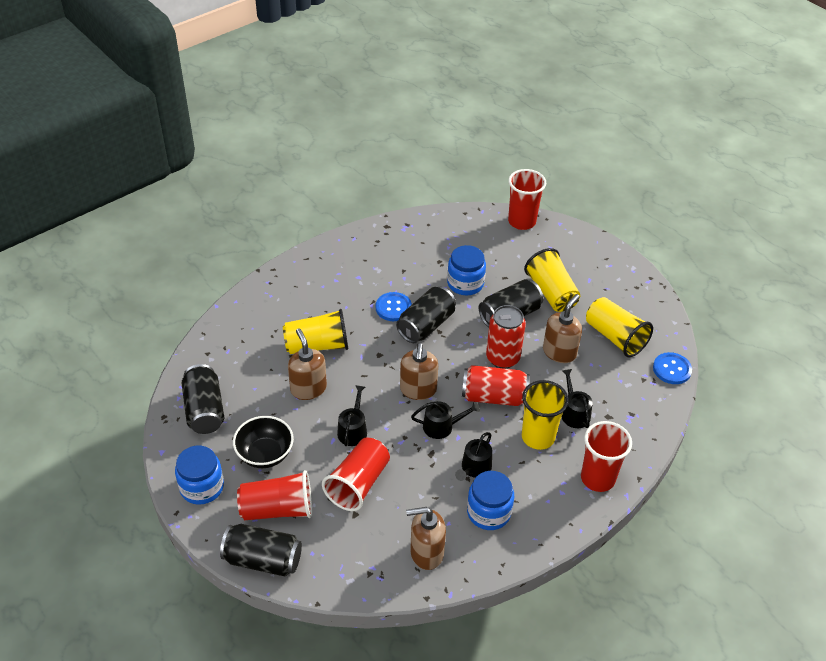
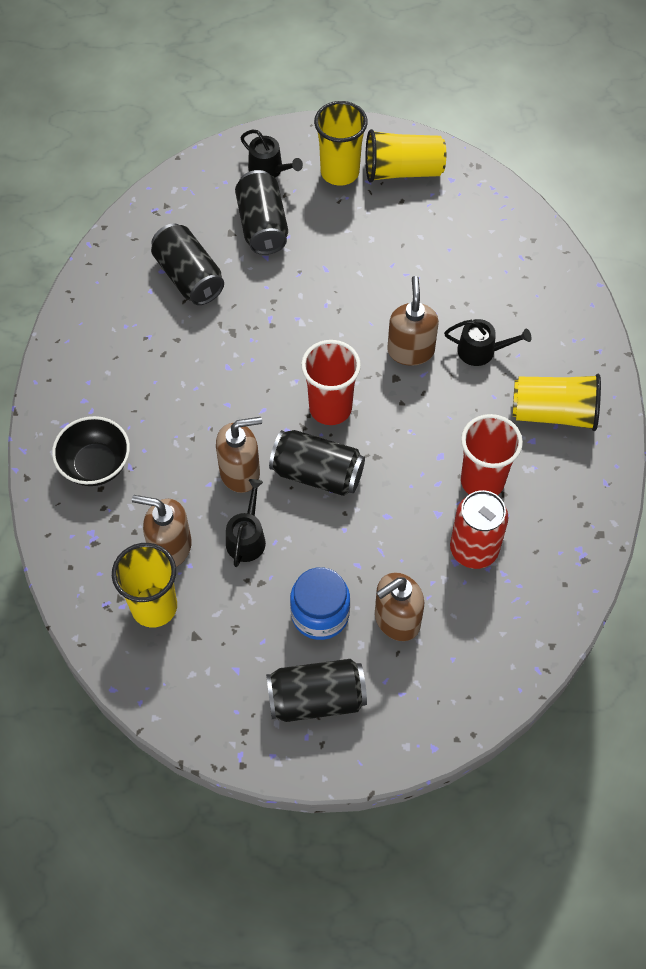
black watering can: [337,385,367,446] [411,401,480,439] [455,432,492,481] [562,369,593,428] = 4 -> [226,479,266,567] [240,130,303,178] [444,319,531,366] = 3
blue button: [376,292,412,321] [653,352,692,384] = 2 -> none = 0
blue jar: [175,446,224,505] [447,245,486,295] [467,471,514,530] = 3 -> [290,567,350,640] = 1
red can: [462,365,530,406] [486,305,526,369] = 2 -> [450,490,508,569] = 1
red cup: [237,470,312,520] [322,437,390,511] [508,169,546,230] [581,421,632,492] = 4 -> [301,340,361,425] [461,414,523,495] = 2

